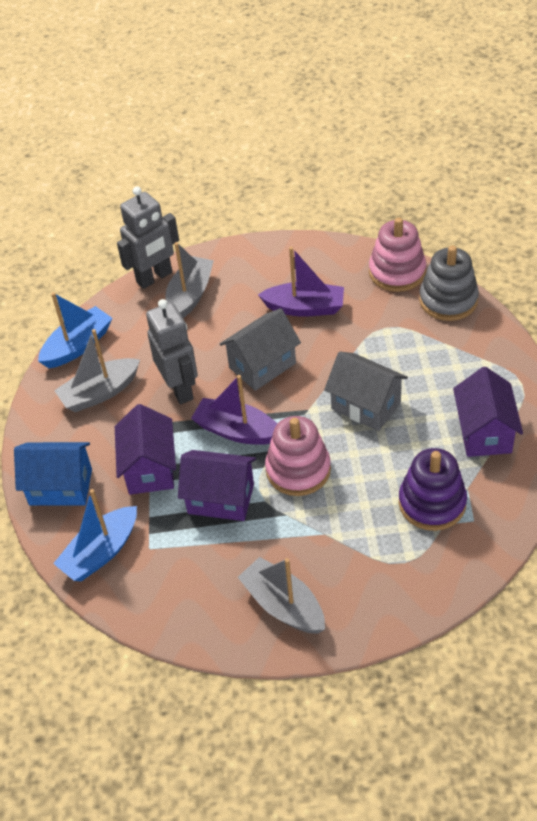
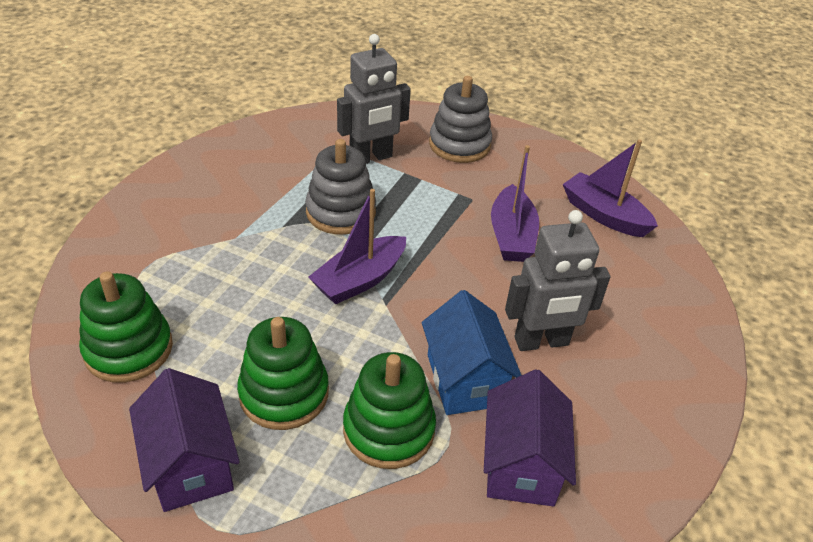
blue boat: [38,292,113,368] [53,489,137,582] = 2 -> none = 0
green stacking toy: none = 0 -> [79,271,173,383] [237,317,329,430] [343,352,436,469] = 3
grey boat: [54,329,140,412] [165,242,214,318] [238,557,325,634] = 3 -> none = 0
grey house: [220,308,301,391] [324,351,408,431] = 2 -> none = 0
grey stacking toy: [419,245,479,321] = 1 -> [305,139,376,235] [429,76,492,163] = 2
pink stacking toy: [265,416,331,496] [369,217,426,292] = 2 -> none = 0
purple boat: [191,375,277,445] [258,247,344,317] = 2 -> [308,189,406,304] [491,145,539,262] [563,139,658,237] = 3
purple house: [115,404,176,495] [178,450,256,521] [453,367,523,457] = 3 -> [129,368,240,512] [484,369,576,506] = 2
purple stacking toy: [399,448,467,531] = 1 -> none = 0

